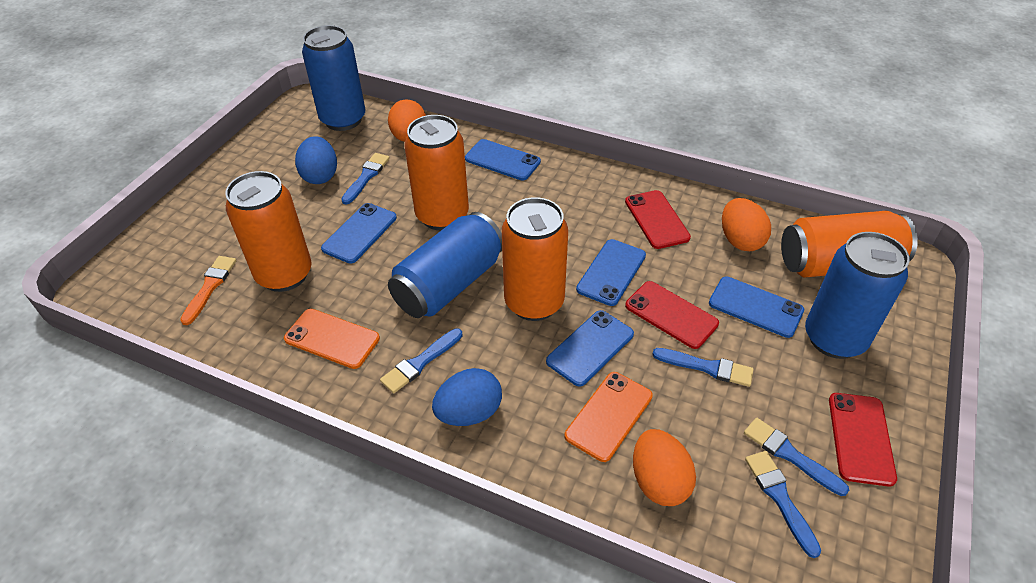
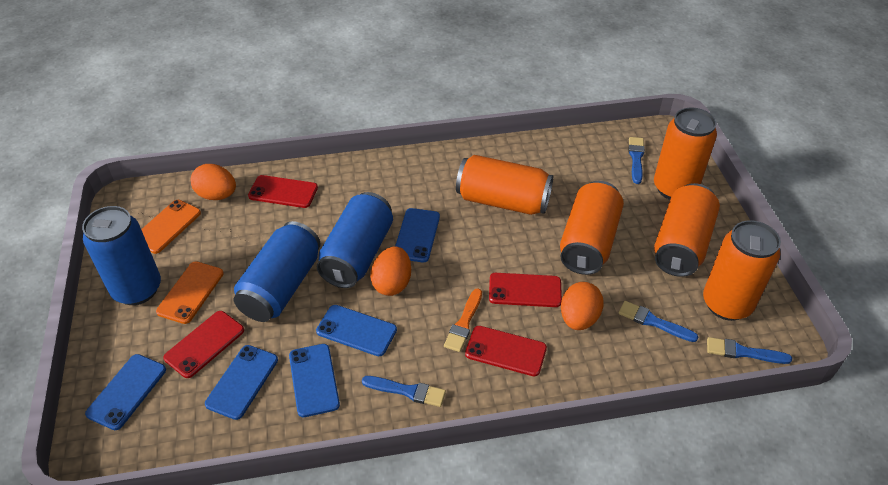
blue brush: [341,153,390,204] [380,328,463,393] [652,348,754,387] [744,418,849,496] [745,451,821,558] = 5 -> [362,376,446,407] [618,301,698,342] [629,137,645,184] [707,337,792,364] = 4
blue egg: [295,136,337,184] [432,368,502,426] = 2 -> none = 0
orange can: [225,171,312,292] [404,115,469,230] [502,197,568,321] [781,211,918,278] = 4 -> [456,155,553,215] [560,181,624,275] [654,108,717,200] [654,183,720,277] [703,220,781,321] = 5
red phone: [625,190,691,249] [625,281,719,349] [829,393,897,487] = 3 -> [163,311,244,378] [248,175,318,208] [465,326,547,376] [489,273,562,307] = 4

